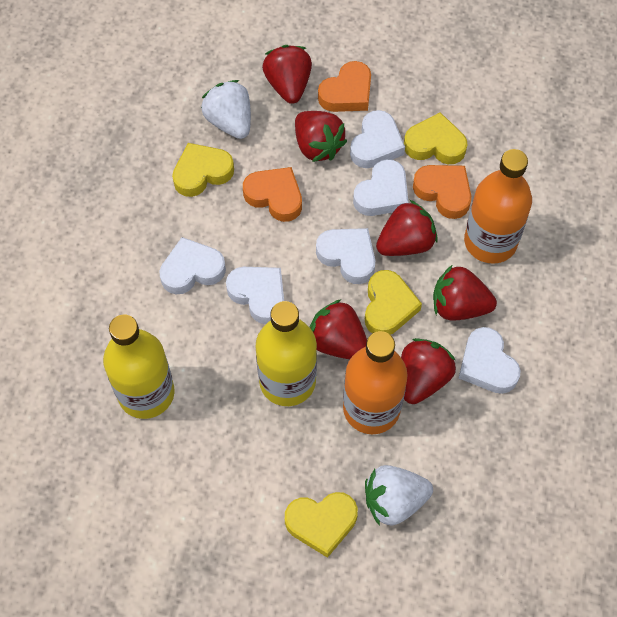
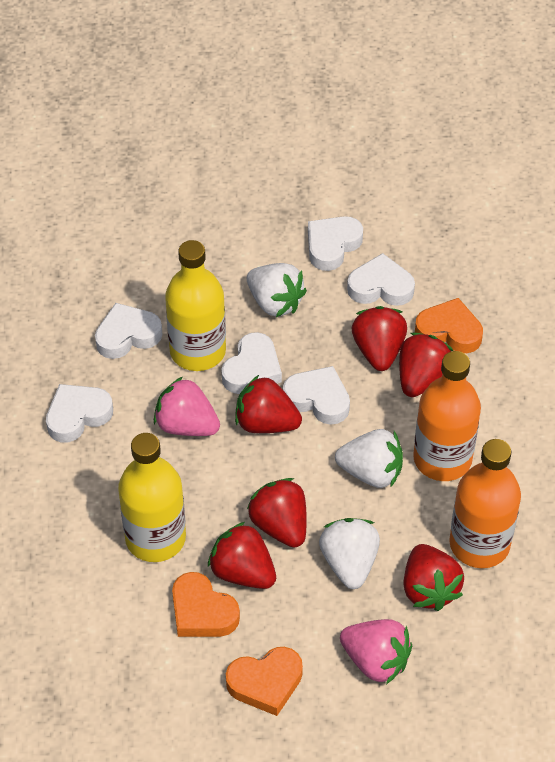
pink strawberry: none = 0 -> [154,377,220,436] [340,619,412,684] = 2
white strawberry: [201,80,251,139] [365,465,433,526] = 2 -> [247,263,307,317] [319,518,380,589] [335,429,403,488] = 3
yellow heart: [172,143,234,197] [285,492,358,558] [365,270,422,335] [404,112,467,164] = 4 -> none = 0

